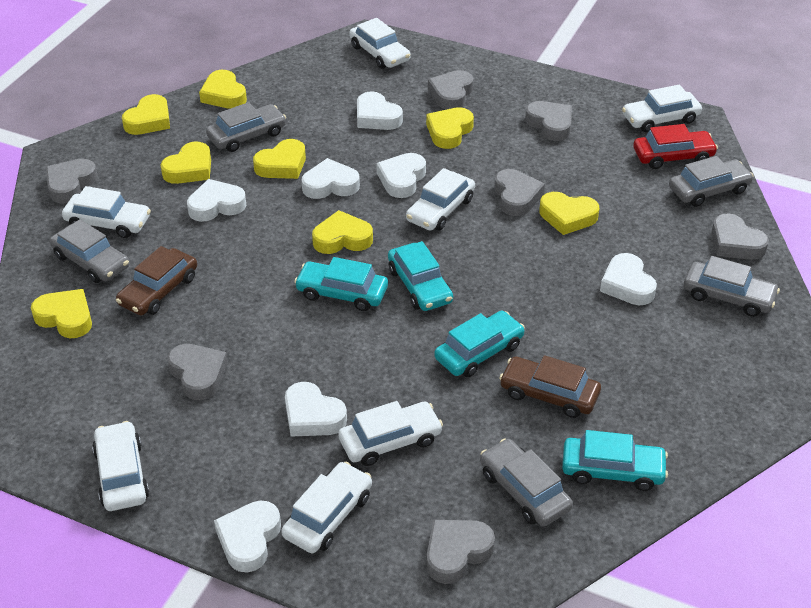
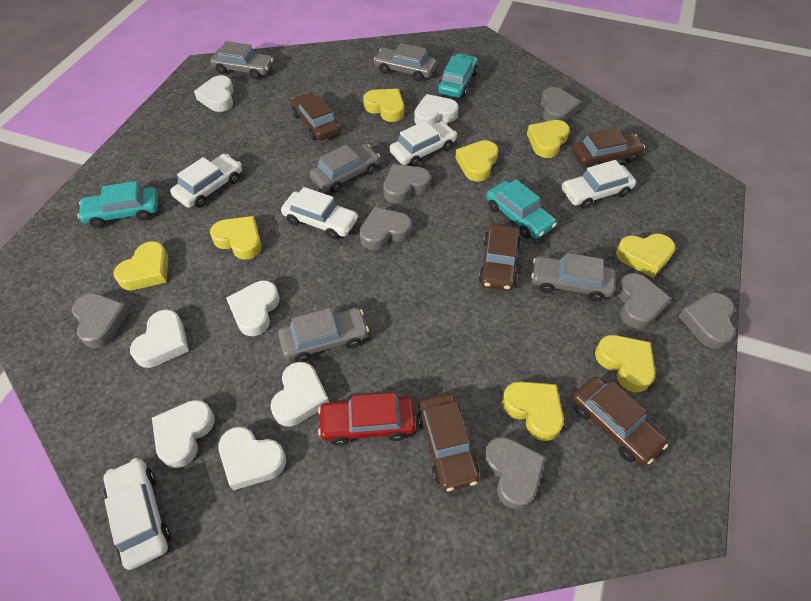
brown car: [116,246,197,316] [499,355,601,418] = 2 -> [291,92,341,140] [417,393,479,491] [479,223,521,291] [572,128,645,167] [572,376,668,466] = 5
turquoise car: [294,257,388,311] [388,241,453,311] [434,311,525,377] [562,430,668,491] = 4 -> [77,181,158,228] [438,54,478,98] [486,179,557,239] = 3
white car: [62,186,151,238] [92,421,149,511] [281,462,372,553] [338,401,443,466] [349,18,411,69] [406,168,475,231] [622,84,702,132] = 7 -> [103,458,171,570] [170,154,242,208] [281,187,358,239] [389,121,457,167] [561,160,636,209] = 5

